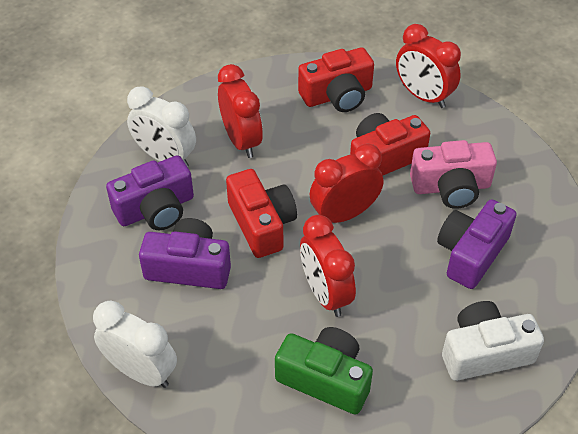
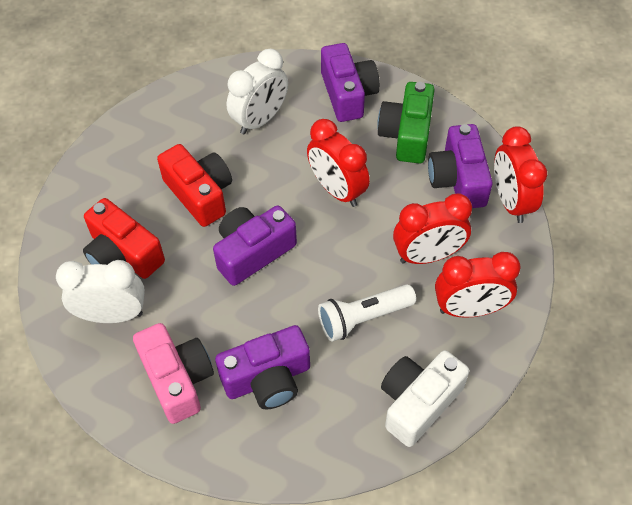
purple camera: [106,155,194,230] [139,218,231,289] [437,199,517,289] = 3 -> [213,205,297,286] [215,325,310,410] [321,43,380,122] [428,124,493,208] = 4
red camera: [226,169,297,258] [298,47,374,112] [350,113,430,175] = 3 -> [83,198,165,279] [157,144,232,227] = 2
white flashlight: none = 0 -> [318,284,416,342] = 1

